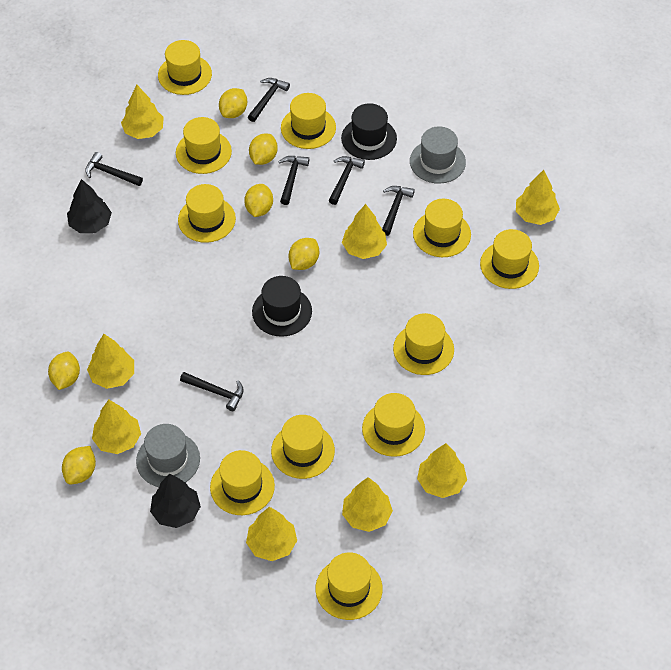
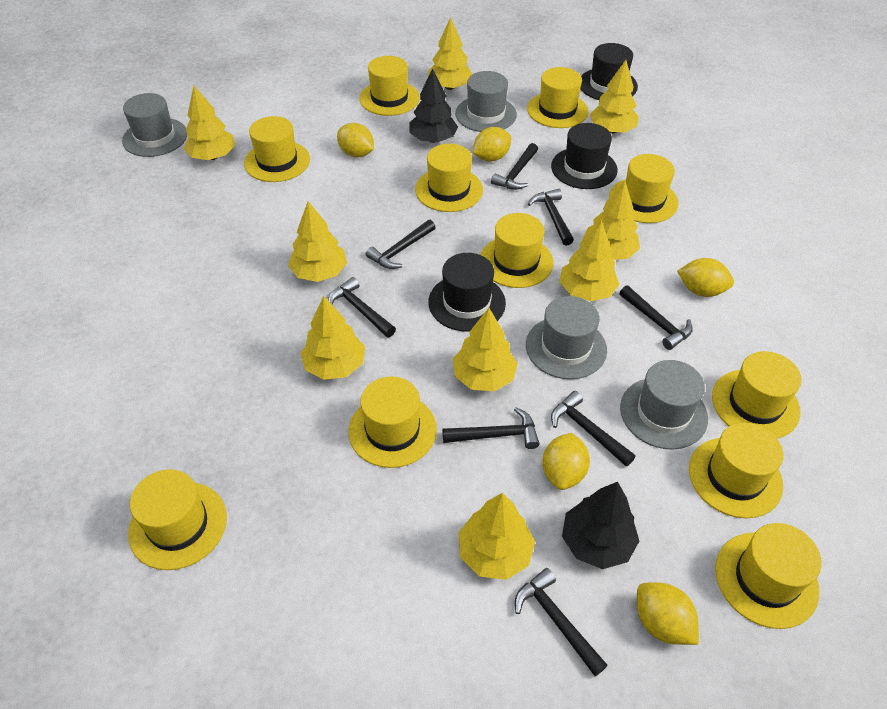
black hammer: [85,152,143,186] [180,372,244,411] [248,78,290,122] [278,156,309,205] [329,156,365,205] [382,186,415,236] = 6 -> [328,277,396,337] [366,220,436,269] [442,407,539,449] [491,143,538,190] [515,568,608,676] [528,189,574,245] [551,391,636,466] [619,285,693,350] = 8
black hat: [252,276,312,337] [341,103,397,160] = 2 -> [428,253,506,332] [551,123,618,189] [580,43,638,100] = 3
grey hat: [136,424,200,487] [410,126,466,184] = 2 -> [122,93,187,157] [455,71,517,132] [526,296,607,379] [620,360,708,450] = 4
yellow lemon: [48,352,80,390] [62,446,96,484] [219,88,247,118] [244,184,273,217] [249,134,278,165] [288,238,319,270] = 6 -> [337,123,374,157] [473,127,511,161] [542,433,590,490] [637,582,699,645] [677,258,734,297] = 5
yellow tree: [87,334,134,389] [92,400,141,454] [121,85,164,139] [246,507,297,561] [342,204,387,259] [342,477,393,532] [417,443,467,498] [516,170,560,225] = 8 -> [184,86,235,160] [288,201,347,282] [300,296,365,380] [428,17,472,90] [453,308,518,391] [458,493,535,580] [559,220,620,301] [583,181,640,260] [590,60,639,133] = 9

